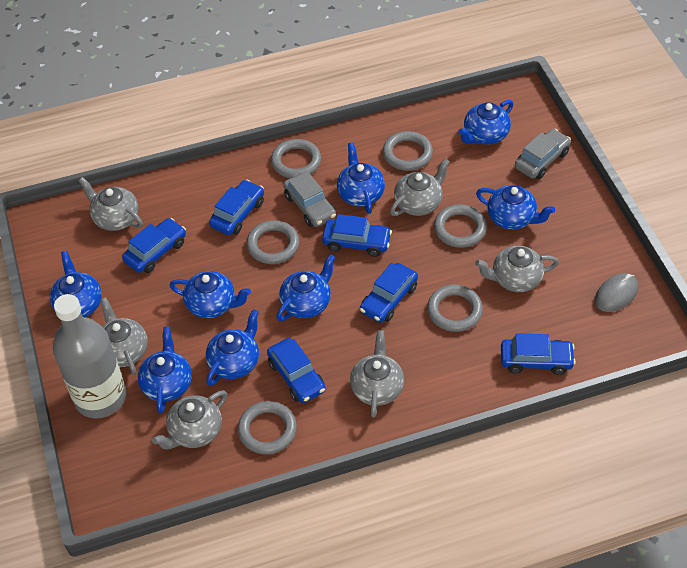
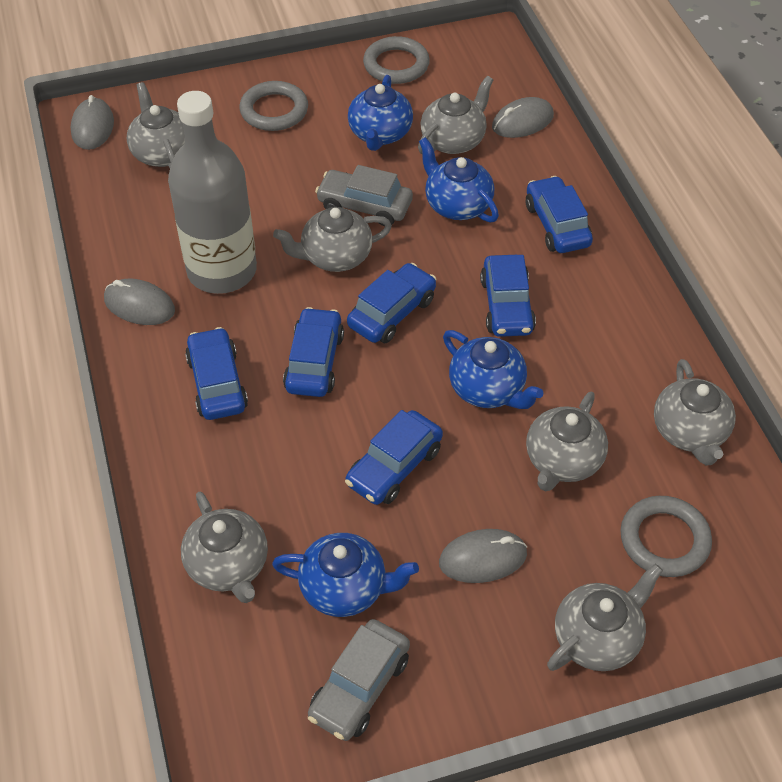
blue teapot: [50,251,102,317] [138,327,192,414] [170,271,251,318] [206,309,259,386] [276,254,335,321] [337,142,385,214] [458,100,513,145] [476,185,555,230] = 8 -> [272,533,419,617] [348,75,413,151] [419,137,499,223] [443,330,544,409] = 4
grey mouse: [595,273,638,312] = 1 -> [71,95,114,150] [104,279,175,325] [439,529,527,583] [492,97,554,138] = 4
grey ring: [238,401,297,454] [246,220,299,264] [271,139,321,178] [383,131,433,171] [427,284,483,332] [434,204,487,248] = 6 -> [240,81,308,131] [363,36,430,84] [620,496,712,577] = 3
grey teapot: [79,177,143,231] [100,297,148,375] [152,390,227,449] [350,330,404,417] [390,158,450,216] [475,246,559,292] = 6 -> [127,82,185,168] [181,492,268,603] [273,207,392,272] [418,76,493,154] [526,392,608,491] [547,564,663,671] [654,359,736,466] = 7

